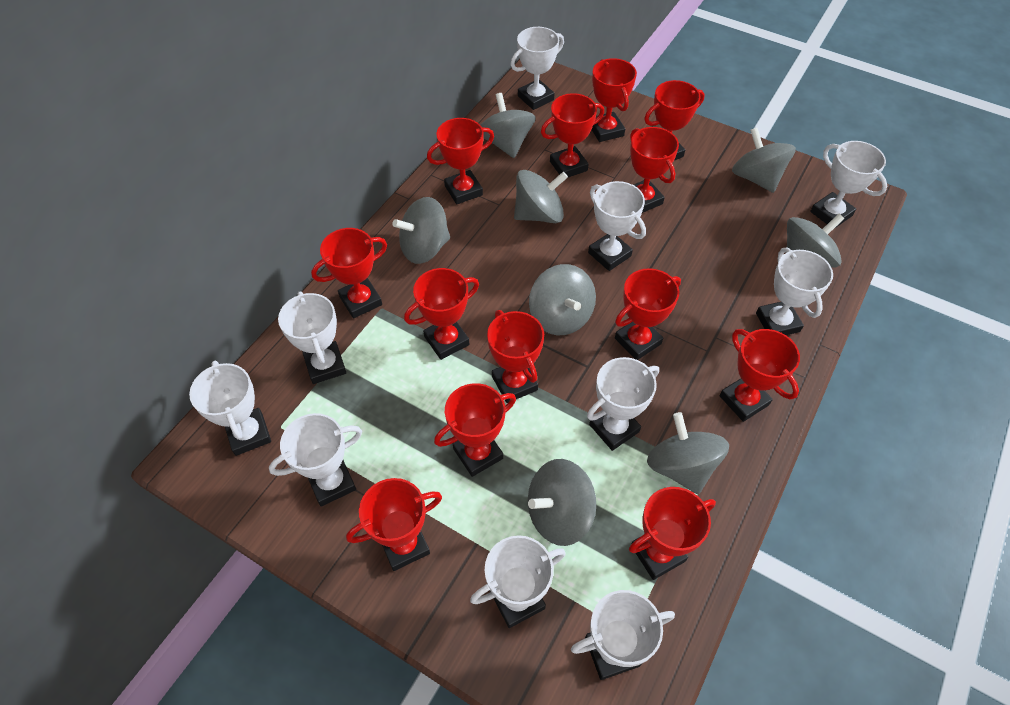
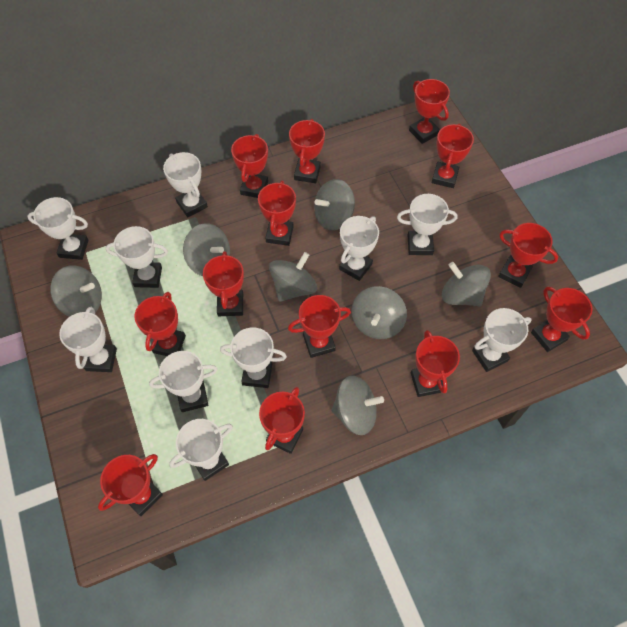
grey spinning top: [392,197,450,264] [481,93,536,158] [514,170,568,223] [528,459,596,546] [529,264,596,335] [647,412,729,494] [732,128,796,193] [787,214,845,268] = 8 -> [50,265,102,317] [183,223,230,276] [269,252,317,302] [314,179,355,231] [331,376,384,435] [351,286,407,339] [442,262,491,306] = 7

